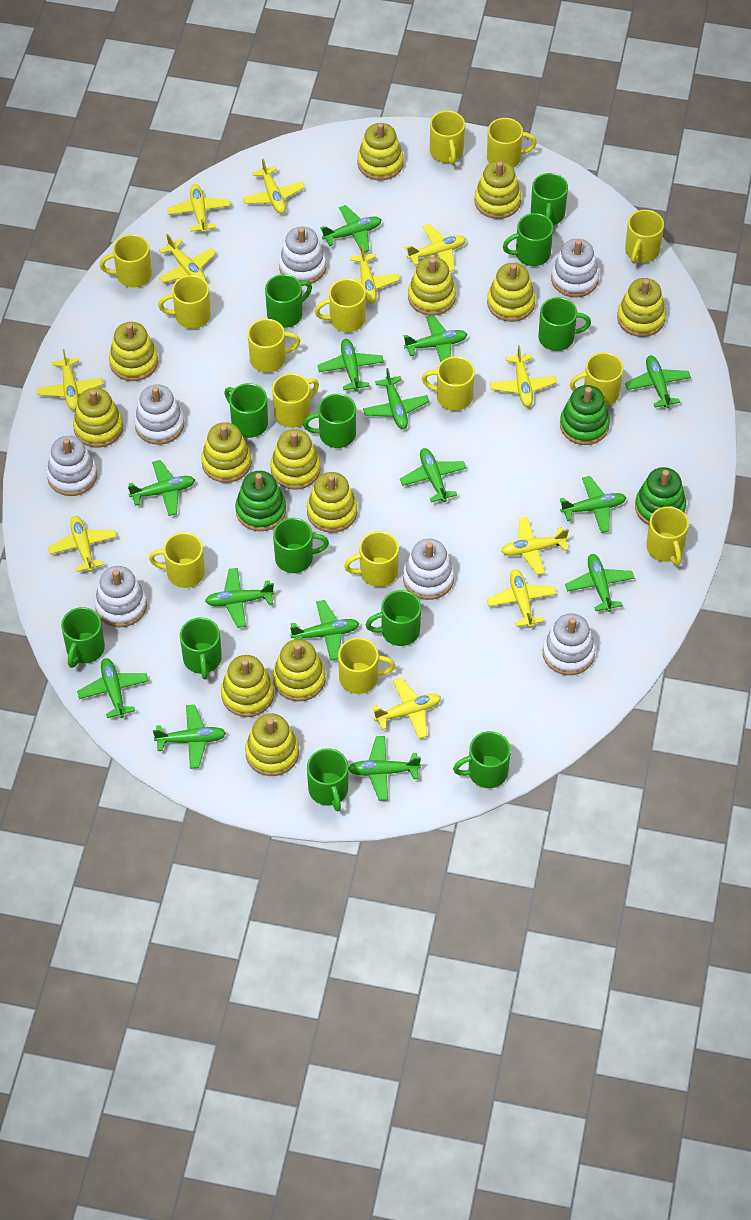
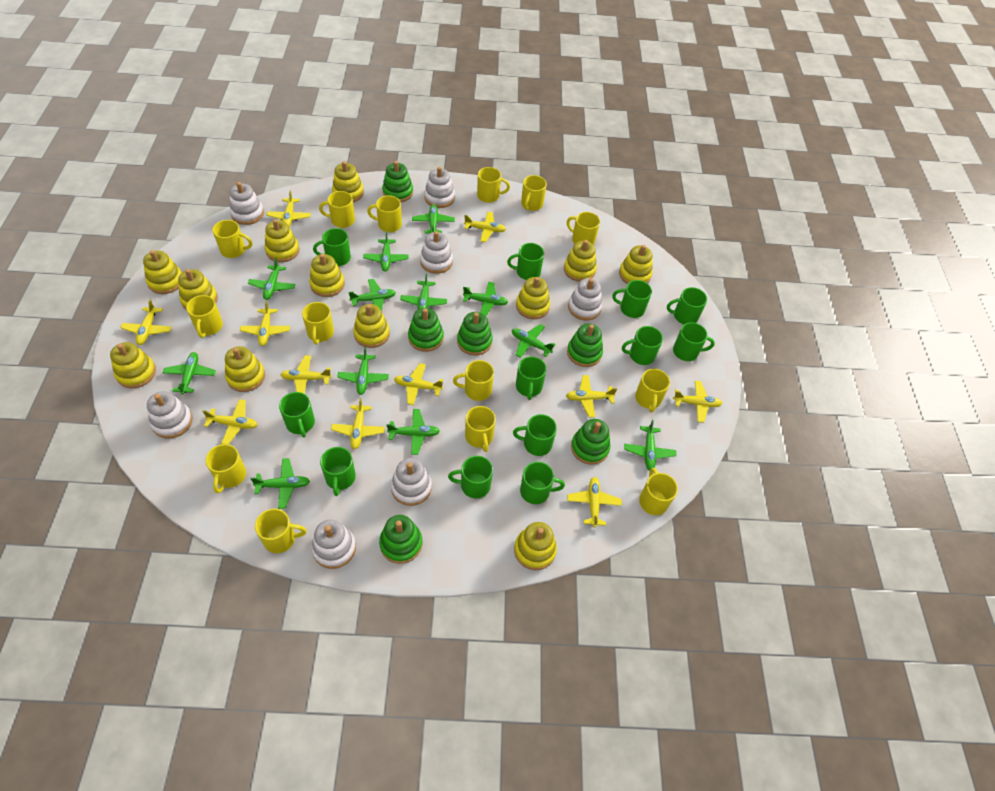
green plane: [77,658,149,718] [128,460,195,516] [153,705,226,769] [205,568,274,628] [290,600,360,661] [318,339,384,392] [320,205,381,253] [348,736,421,801] [363,368,429,429] [400,448,466,502] [404,315,467,362] [560,476,626,533] [565,554,635,612] [625,356,691,408] = 14 -> [163,352,216,395] [248,258,295,300] [250,458,310,509] [337,347,389,395] [349,279,396,311] [363,232,409,272] [386,409,440,455] [400,274,447,309] [412,204,455,233] [463,282,508,316] [512,324,556,358] [624,420,676,471] = 12
green stacking toy: [235,471,286,531] [560,385,610,445] [635,467,686,525] = 3 -> [379,515,422,564] [382,161,413,202] [408,308,444,352] [457,312,493,355] [567,324,603,367] [571,419,610,465] = 6
yellow stacking toy: [73,388,123,448] [109,322,158,381] [201,422,252,483] [221,655,274,717] [245,713,299,776] [270,429,321,490] [273,639,326,701] [307,472,357,533] [357,123,404,180] [408,257,456,316] [474,161,521,219] [487,263,535,322] [617,278,666,337] = 13 -> [110,342,156,388] [143,250,182,294] [178,269,218,309] [225,346,265,392] [265,219,300,262] [309,254,345,297] [332,161,364,202] [353,304,390,348] [514,522,557,570] [516,277,550,319] [564,240,597,282] [619,245,653,284] = 12

